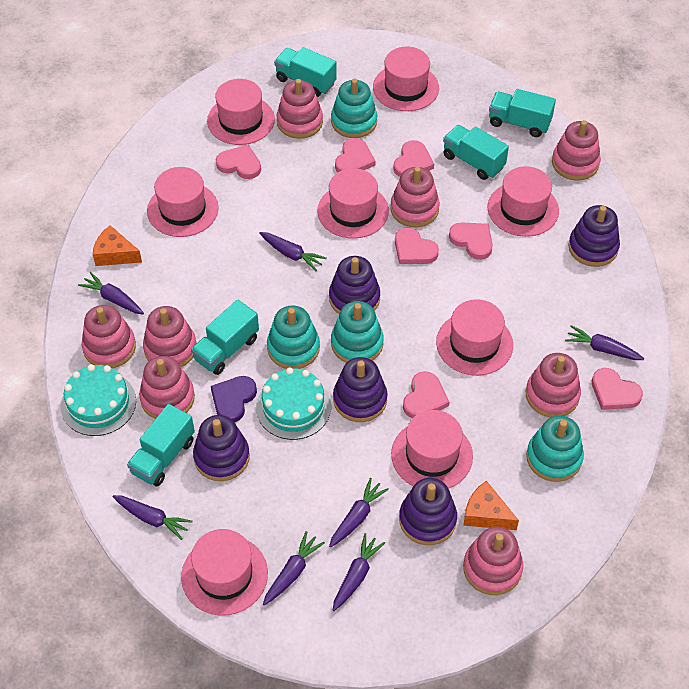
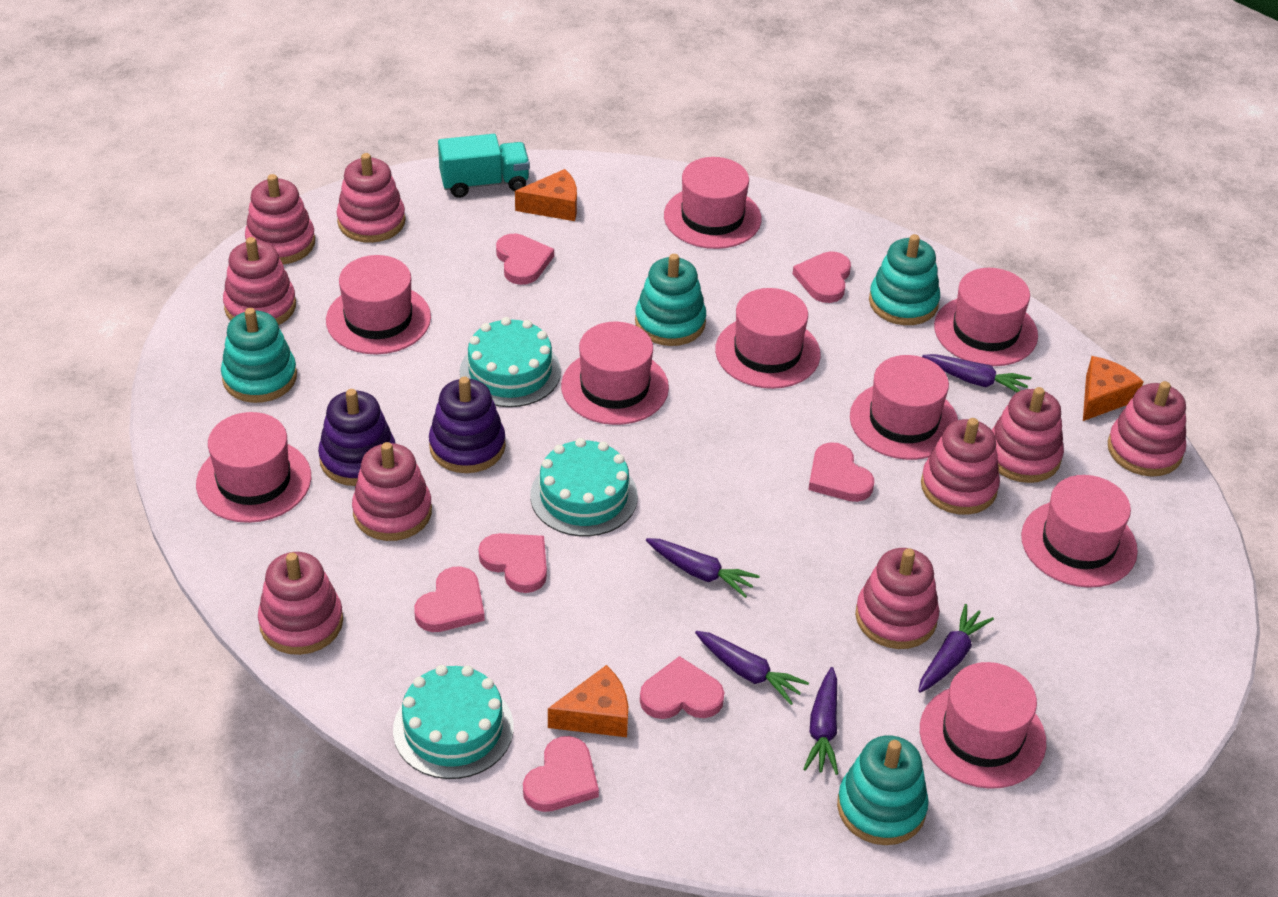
orange cheese: [93,225,142,266] [463,481,519,530] = 2 -> [515,169,577,221] [548,665,628,737] [1083,356,1144,421] = 3
pink hat: [147,167,219,237] [181,529,268,615] [207,79,275,145] [317,168,389,239] [373,47,439,111] [391,410,473,489] [436,299,513,376] [488,166,559,237] = 8 -> [196,412,311,523] [326,255,431,354] [561,321,669,425] [664,157,762,249] [715,288,820,389] [850,355,958,460] [920,662,1046,789] [934,268,1038,366] [1021,475,1138,588] = 9
pink stacking toy: [82,305,136,368] [139,356,195,419] [143,306,197,367] [277,79,323,139] [390,167,440,227] [463,527,523,595] [526,353,581,417] [552,120,601,181] = 8 -> [223,237,296,325] [245,174,315,265] [258,552,343,655] [337,153,406,243] [352,442,432,541] [855,548,939,649] [921,418,1000,515] [992,387,1064,483] [1108,381,1186,477] = 9
purple carrot: [78,272,144,315] [113,495,193,540] [259,232,327,271] [263,531,325,605] [329,478,389,548] [333,533,385,611] [565,325,644,360] = 7 -> [646,538,760,598] [695,631,809,705] [803,667,838,775] [918,604,994,693] [922,354,1031,392] = 5
purple heart: [211,376,257,423] = 1 -> none = 0
purple stacking toy: [193,415,250,481] [329,256,380,314] [333,357,388,422] [399,478,457,545] [568,205,620,267] = 5 -> [318,389,396,486] [429,377,506,473] = 2
turquoise cake: [61,364,136,436] [256,367,331,440] = 2 -> [393,665,514,779] [460,317,561,407] [530,438,638,536] = 3
turquoise truck: [127,404,195,486] [191,300,259,375] [274,47,337,97] [443,125,509,180] [489,89,556,137] = 5 -> [438,134,530,198] = 1

